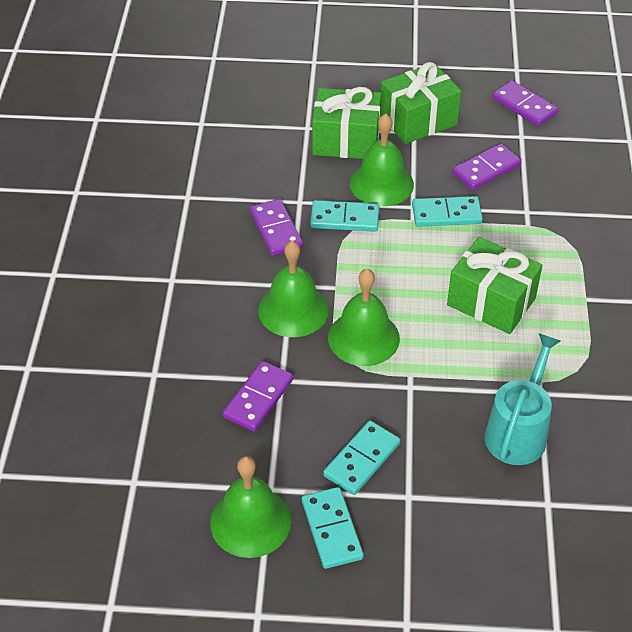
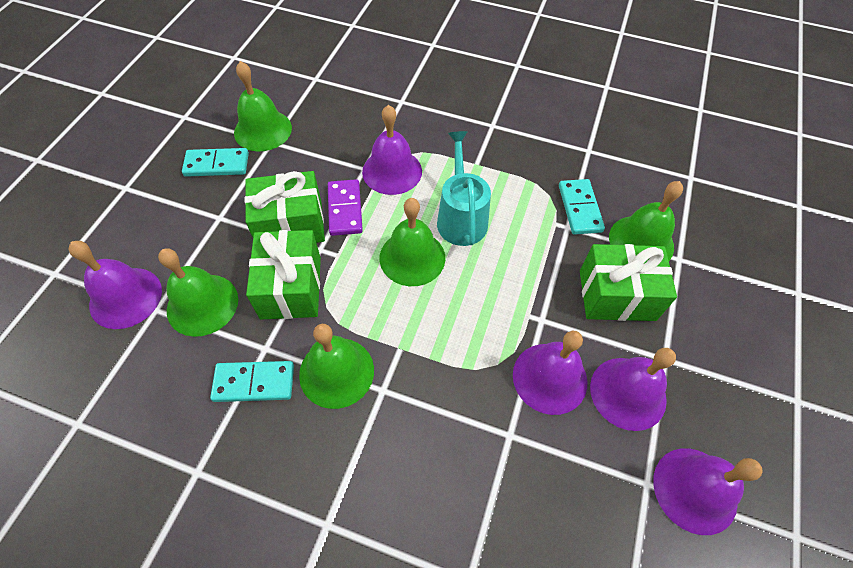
green bell: [210,456,291,558] [258,241,329,337] [328,269,400,366] [350,113,414,206] = 4 -> [158,248,238,337] [234,61,292,151] [299,324,374,409] [379,198,445,286] [609,181,683,261] = 5
purple bell: none = 0 -> [68,241,162,329] [362,105,422,195] [513,331,587,415] [590,348,676,431] [653,448,763,535] = 5
purple domino: [223,361,293,431] [250,199,303,256] [453,143,521,190] [492,81,558,126] = 4 -> [328,179,363,236] = 1
turquoise domino: [302,487,364,569] [310,200,379,232] [323,421,400,495] [412,196,483,227] = 4 -> [182,148,249,177] [210,361,294,402] [559,179,605,235] = 3

